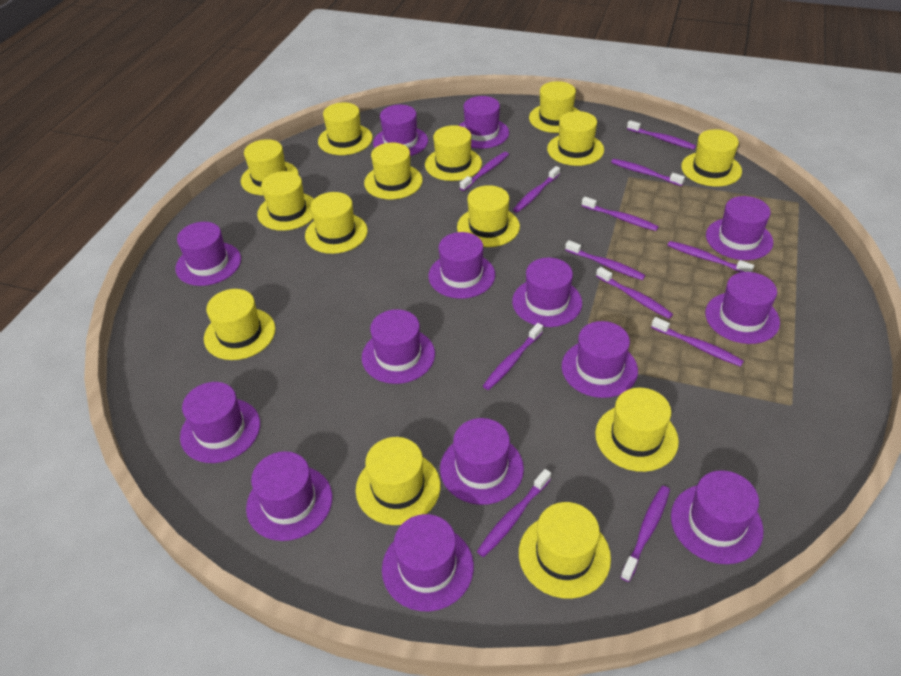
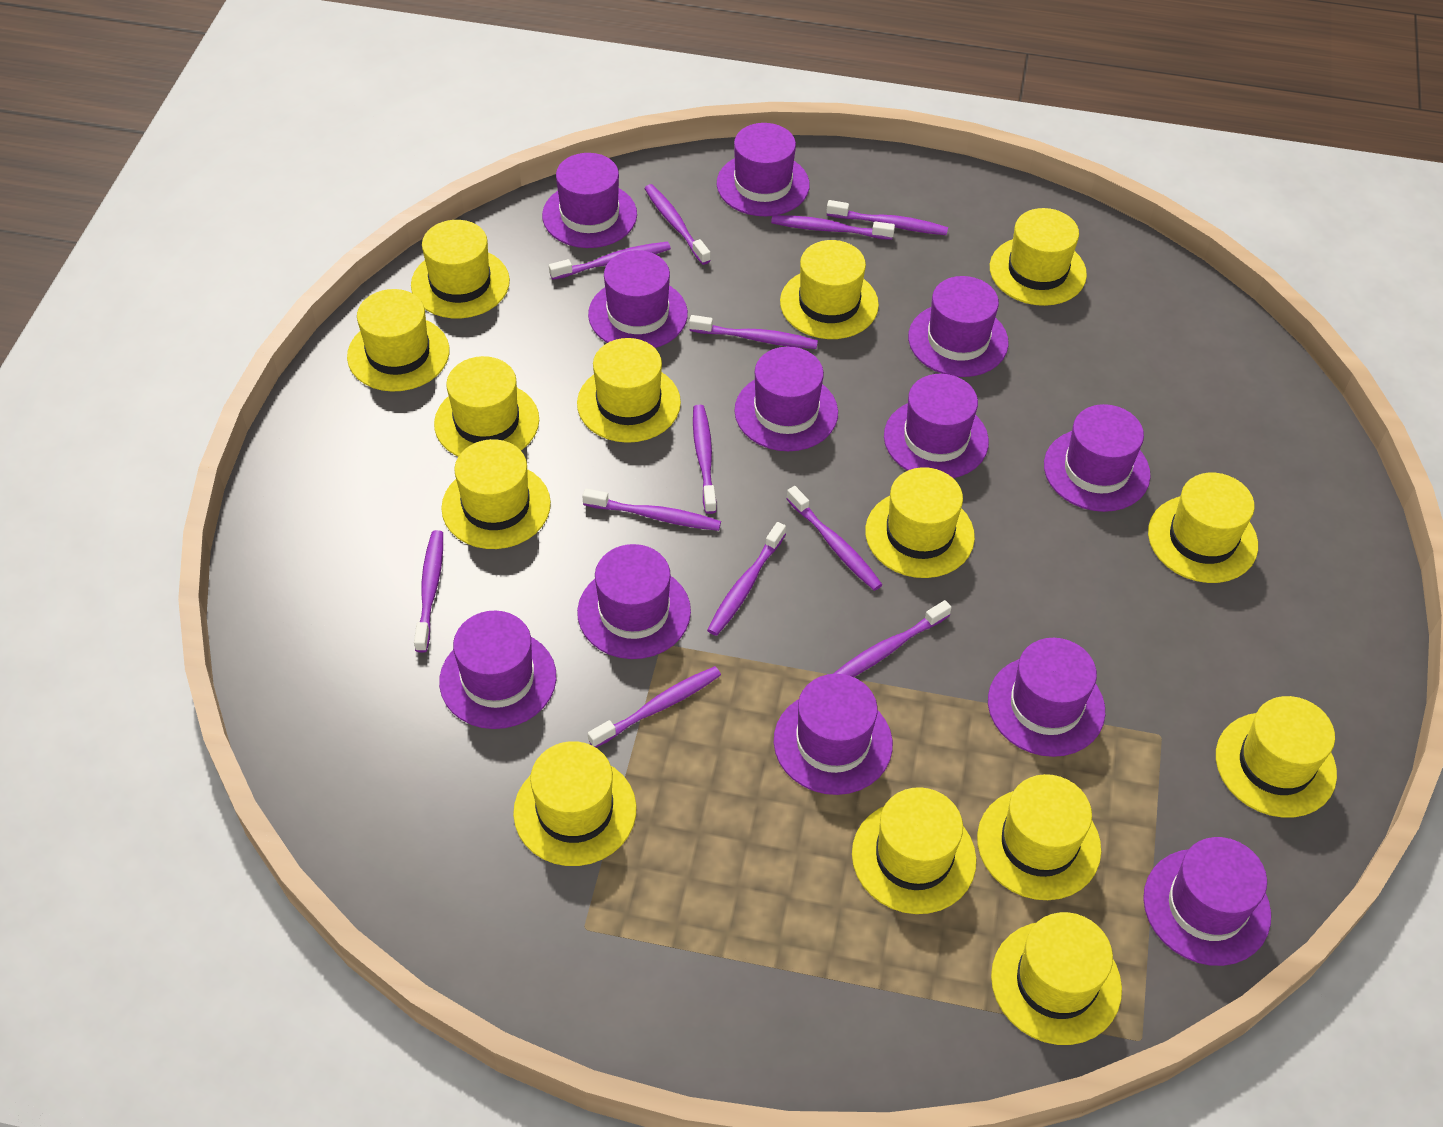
purple hat: [175,222,241,286] [180,382,260,463] [246,451,332,541] [362,309,435,384] [373,105,428,156] [382,514,474,611] [429,232,495,299] [440,418,524,505] [458,96,509,149] [512,258,582,327] [562,321,638,398] [671,470,764,564] [705,272,780,344] [706,196,773,260] = 14 -> [439,611,556,729] [542,153,637,248] [577,544,691,659] [588,250,688,348] [717,123,810,216] [734,347,838,451] [774,674,893,795] [884,374,989,478] [908,276,1009,377] [988,638,1105,757] [1044,404,1151,512] [1143,837,1271,966] = 12

